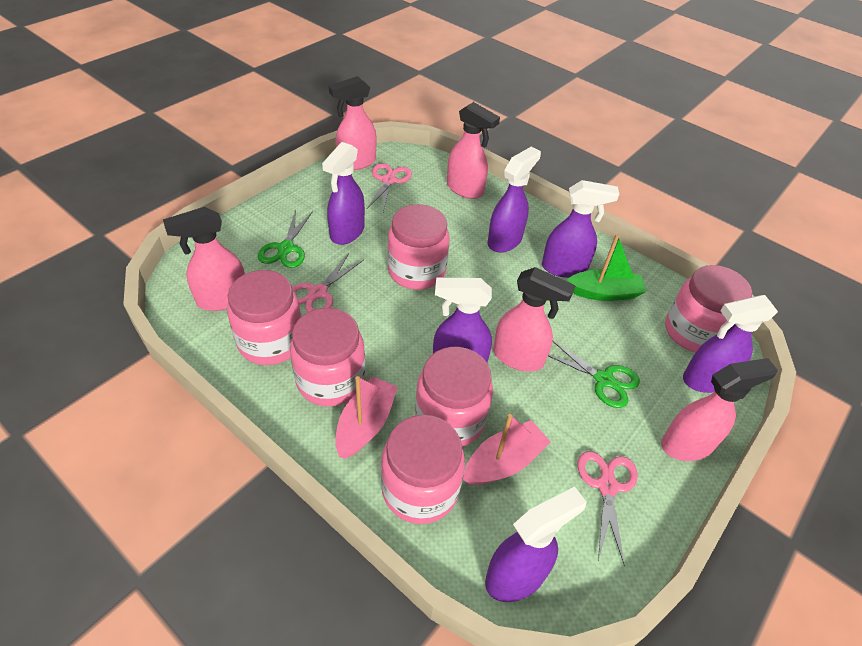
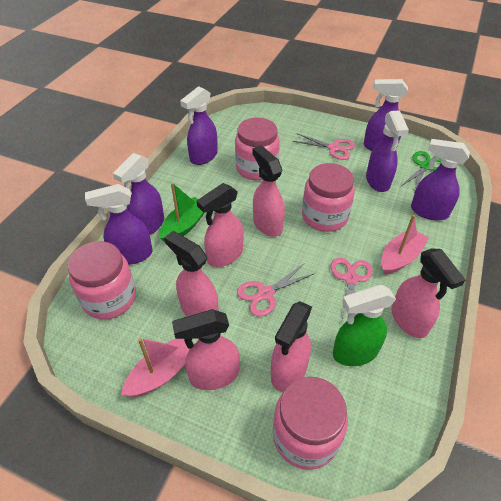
green scissors: [258,210,313,268] [548,340,640,408] = 2 -> [401,151,441,192] = 1
green spray bottle: none = 0 -> [333,285,396,366] = 1
pink jar: [227,270,302,365] [290,308,365,406] [381,415,465,524] [387,204,450,290] [415,347,493,447] [665,265,752,353] = 6 -> [68,241,136,319] [235,118,280,180] [273,377,348,470] [302,163,355,232] = 4
pink spray bottle: [163,207,245,311] [329,76,376,170] [447,102,500,199] [493,267,576,371] [661,358,778,461] = 5 -> [164,231,218,316] [172,309,240,390] [197,183,244,267] [252,145,285,237] [271,301,312,392] [392,249,465,338] = 6

